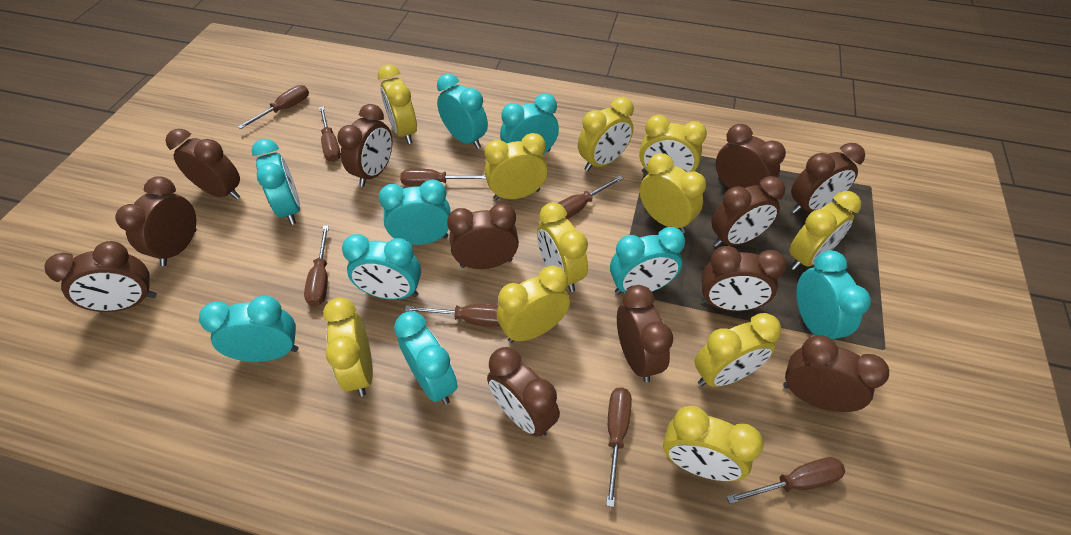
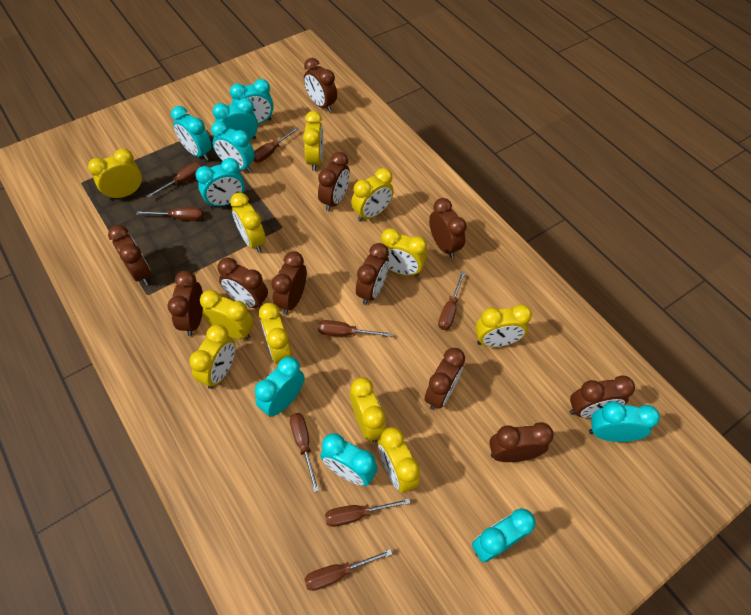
brown clock: [44,241,157,312] [115,176,197,266] [166,129,240,200] [337,104,392,187] [447,203,519,269] [487,347,560,437] [617,285,673,383] [701,246,786,311] [711,176,786,247] [716,124,786,189] [783,335,889,412] [791,143,865,213] = 12 -> [108,225,151,285] [167,271,203,336] [218,257,268,308] [272,251,307,314] [304,58,337,112] [318,152,350,211] [356,243,389,305] [424,348,465,410] [429,198,467,258] [489,422,554,462] [570,375,635,418] = 11

